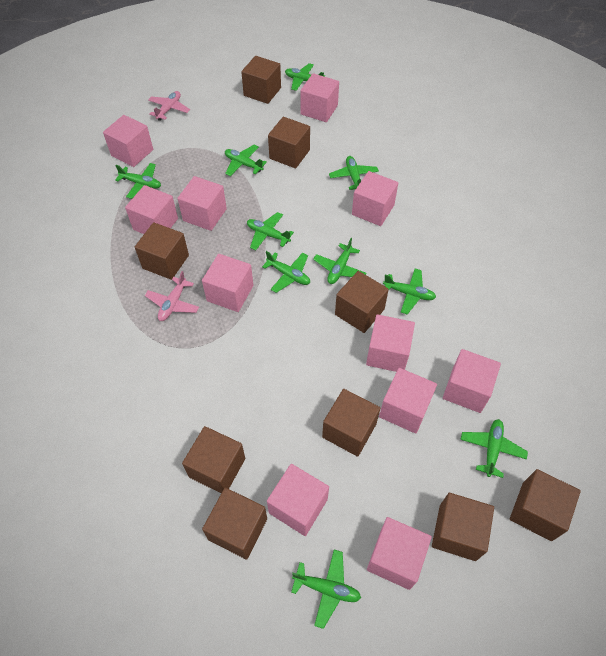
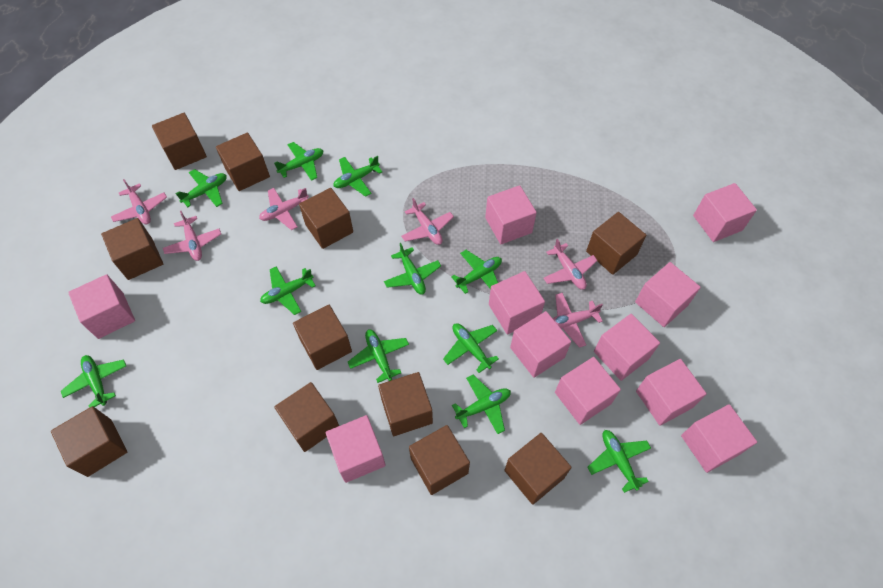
brown cube: [135,222,189,280] [182,426,245,493] [202,488,267,560] [241,56,281,104] [268,117,310,168] [322,389,381,457] [335,271,389,333] [432,493,494,561] [510,469,581,541] = 9 -> [51,406,127,477] [101,218,163,280] [152,113,207,170] [216,133,270,191] [274,382,339,452] [293,305,352,370] [299,188,353,249] [378,372,433,436] [409,425,470,495] [504,433,572,505] [586,212,647,275] = 11
green plane: [115,163,161,199] [225,145,267,176] [247,212,294,250] [262,251,310,293] [285,63,325,91] [291,549,361,629] [313,238,366,284] [329,156,379,190] [383,269,436,315] [460,419,528,478] = 10 -> [61,355,126,408] [176,169,227,207] [260,266,316,315] [274,142,324,181] [333,156,382,197] [348,330,409,383] [384,243,441,295] [443,323,499,373] [451,250,502,294] [452,375,511,434] [587,430,651,493] = 11
pink plane: [145,271,199,321] [148,91,190,121] = 2 -> [111,179,167,225] [163,211,221,261] [259,188,309,230] [401,198,454,245] [543,239,598,290] [553,293,603,348] = 6

